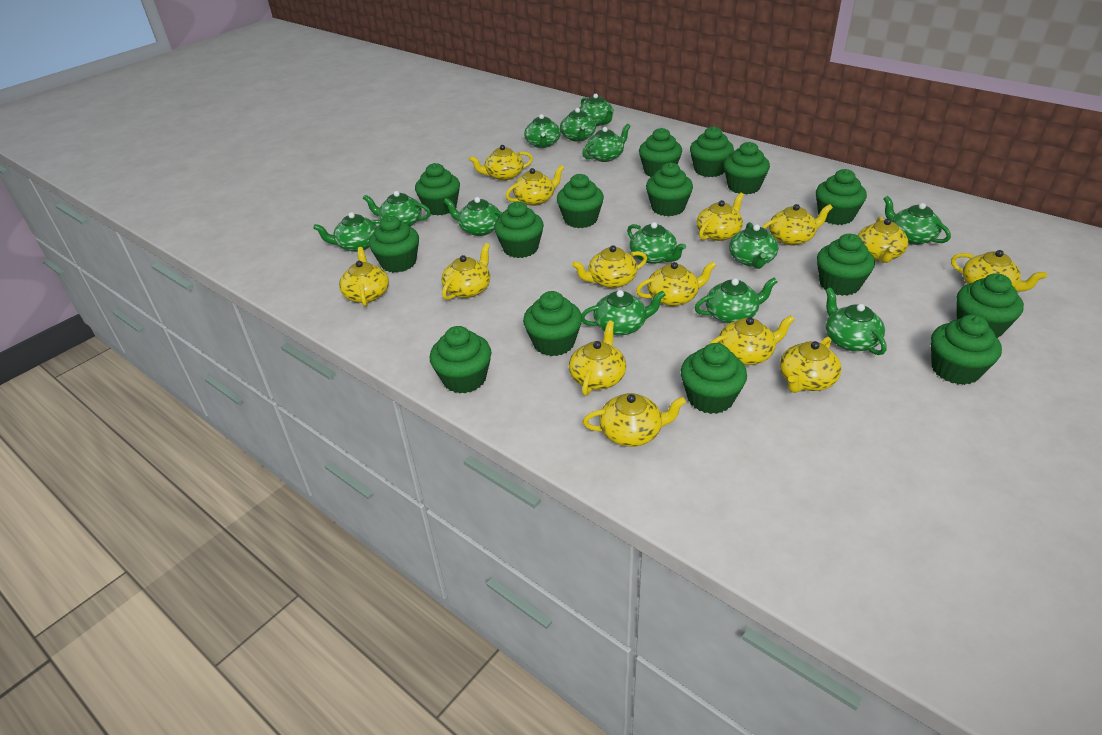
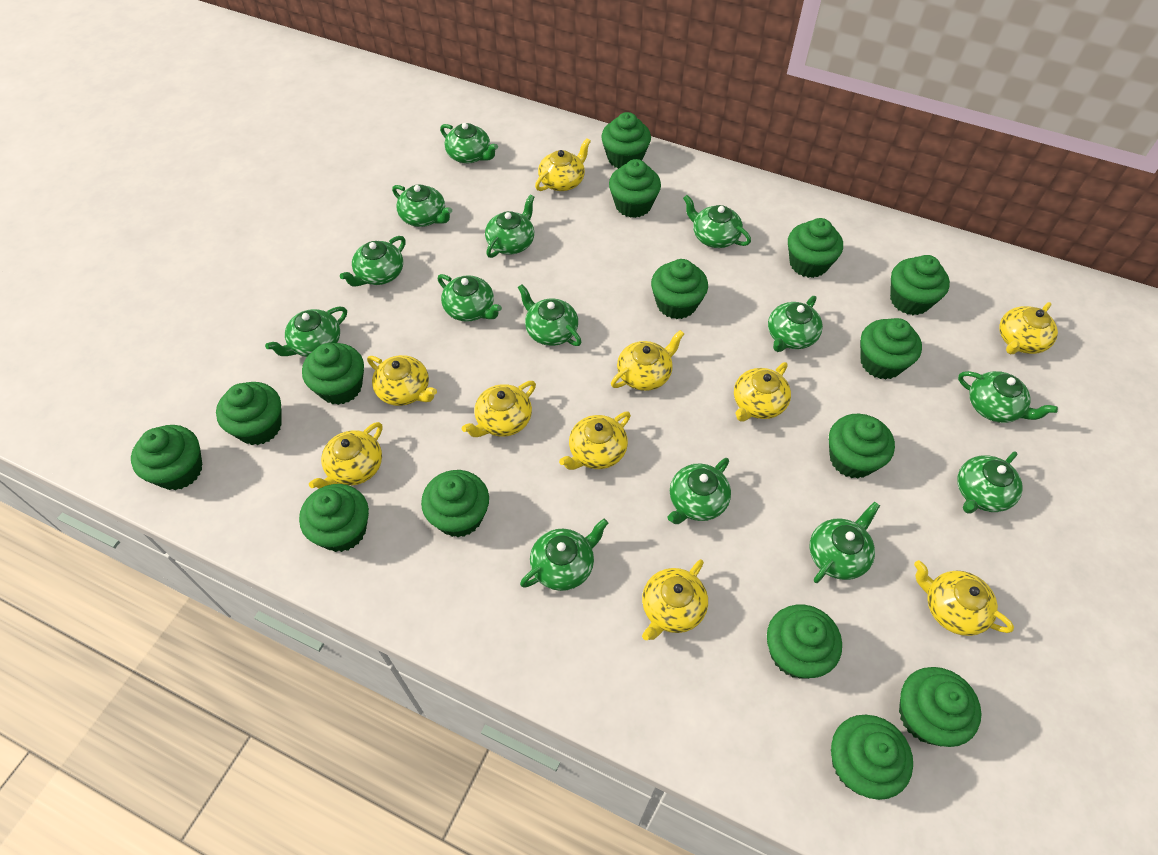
green teapot: [313,212,381,252] [363,191,431,227] [444,197,502,236] [524,114,561,148] [560,108,596,142] [579,94,614,126] [581,290,665,336] [582,124,631,162] [627,222,686,264] [694,278,777,324] [729,222,778,269] [825,288,887,355] [883,196,951,245] = 13 -> [265,307,347,357] [340,236,406,287] [392,185,452,227] [437,274,502,322] [440,123,498,163] [485,195,534,258] [518,284,581,346] [520,519,608,591] [668,458,731,524] [683,195,751,248] [768,296,823,352] [810,501,880,583] [958,371,1058,423] [958,451,1023,514] = 14
yellow teapot: [339,247,389,306] [441,243,490,300] [469,145,533,181] [506,165,564,206] [569,321,626,396] [572,245,647,288] [583,393,686,447] [636,262,716,306] [696,193,744,241] [709,315,795,365] [762,204,833,245] [780,337,842,393] [858,217,908,263] [951,250,1047,292] = 14 -> [309,422,382,489] [367,355,437,406] [462,381,536,437] [535,138,591,191] [559,412,631,470] [611,330,684,391] [642,559,708,640] [734,362,791,422] [914,560,1014,636] [999,302,1058,354] = 10

